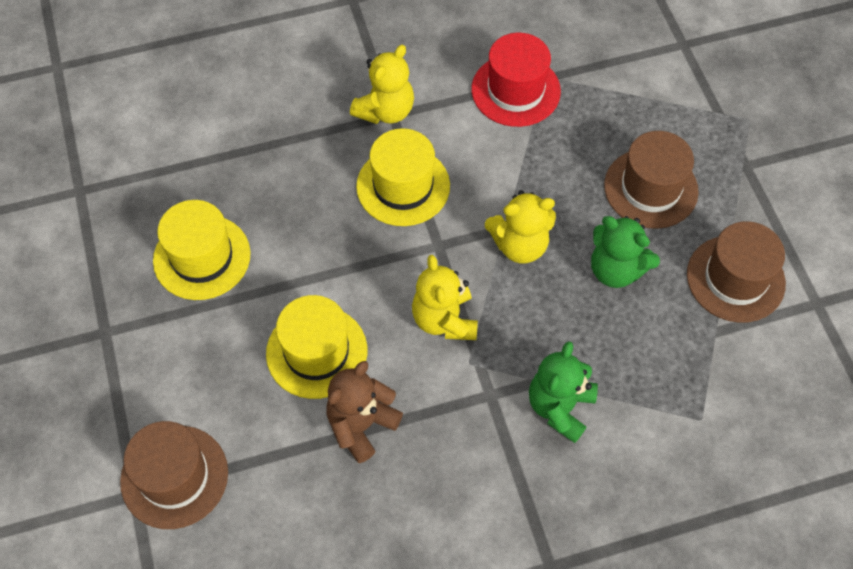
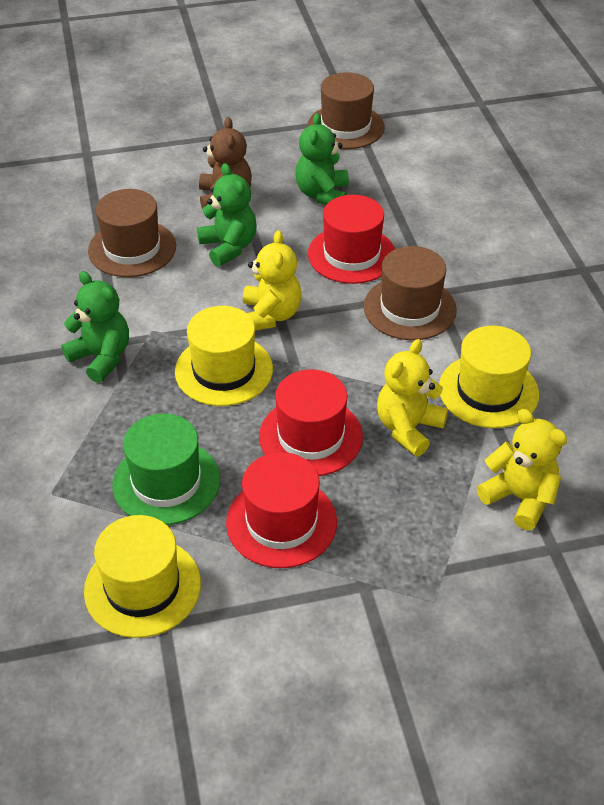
green hat: none = 0 -> [112,413,220,525] = 1
green teddy bear: [529,341,598,443] [591,216,660,288] = 2 -> [61,271,129,383] [197,163,256,267] [295,113,349,205] = 3
red hat: [471,33,561,127] = 1 -> [226,452,337,568] [259,369,363,476] [308,195,395,284] = 3

